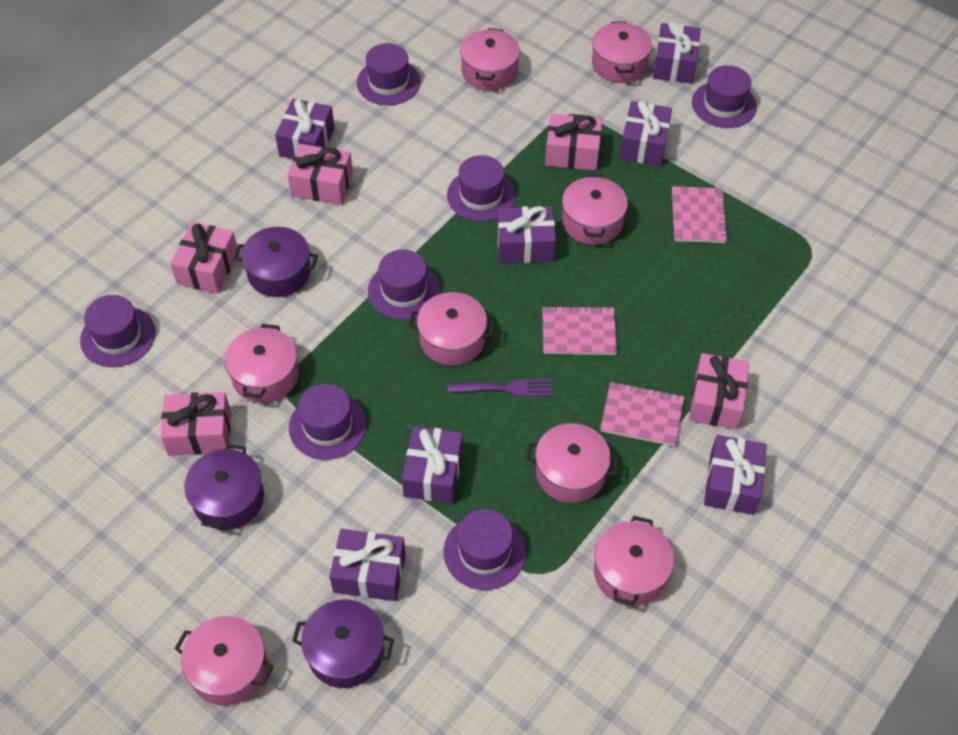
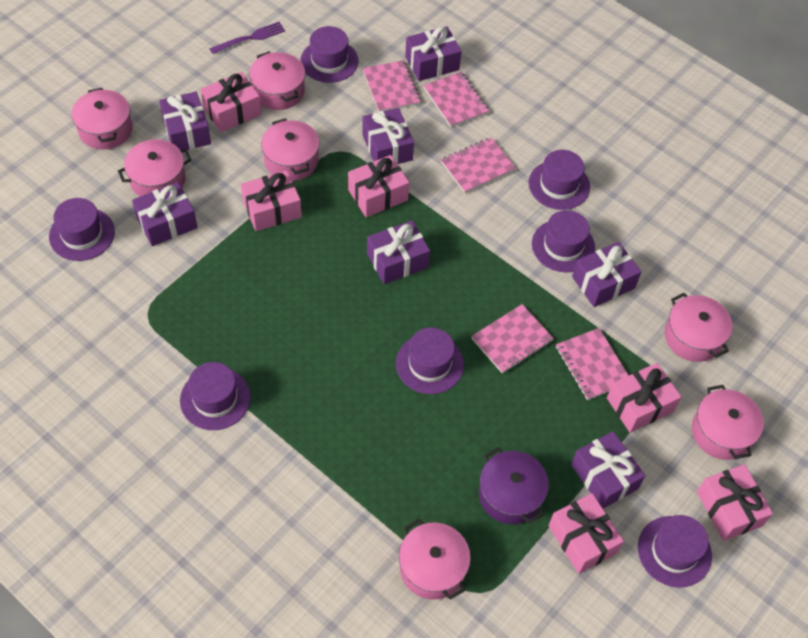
pink gift: [161,392,231,456] [170,222,237,294] [288,144,353,205] [545,114,602,171] [689,353,749,429] = 5 -> [200,72,261,132] [241,170,302,231] [348,155,409,217] [548,493,624,574] [607,363,681,433] [697,464,773,541] = 6
pink notebook: [542,306,617,355] [600,382,684,447] [672,186,728,243] = 3 -> [363,60,421,112] [423,72,489,127] [441,138,516,193] [471,304,554,374] [556,328,629,400] = 5
pink pot: [175,616,274,706] [225,324,299,403] [409,292,496,366] [460,28,520,91] [526,423,619,503] [562,175,628,245] [592,21,652,83] [594,516,674,606] = 8 -> [71,88,133,149] [118,139,191,196] [249,51,305,110] [261,118,320,181] [399,519,471,600] [665,293,732,362] [692,385,764,460] = 7
purple pot: [185,444,264,530] [234,227,318,297] [292,599,394,688] = 3 -> [479,447,549,524] = 1

